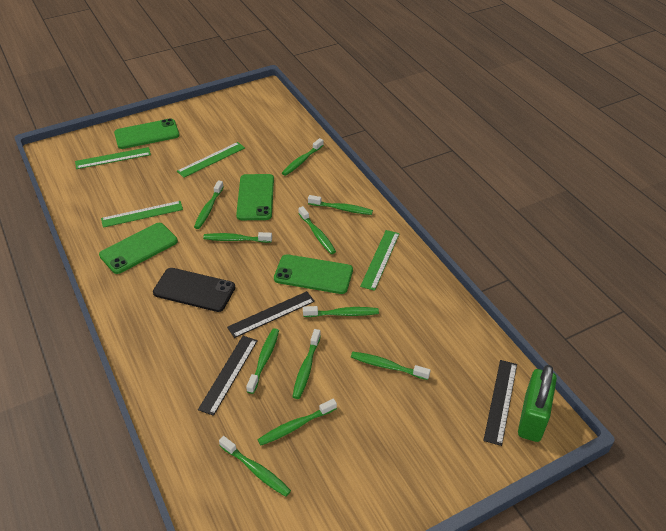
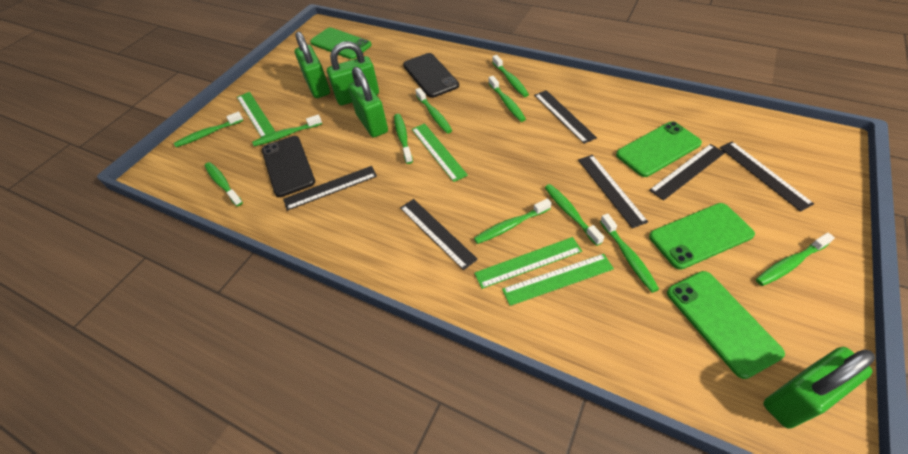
black phone: [153,268,236,312] = 1 -> [262,136,315,197] [403,53,459,98] = 2
black ruler: [198,336,258,416] [227,291,315,338] [483,360,517,446] = 3 -> [283,166,377,211] [400,199,478,270] [534,90,597,144] [578,155,648,228] [649,144,725,200] [719,142,814,212] = 6
green padlock: [518,365,557,442] = 1 -> [295,31,330,98] [327,41,379,105] [348,67,388,138] [763,347,875,429] = 4

